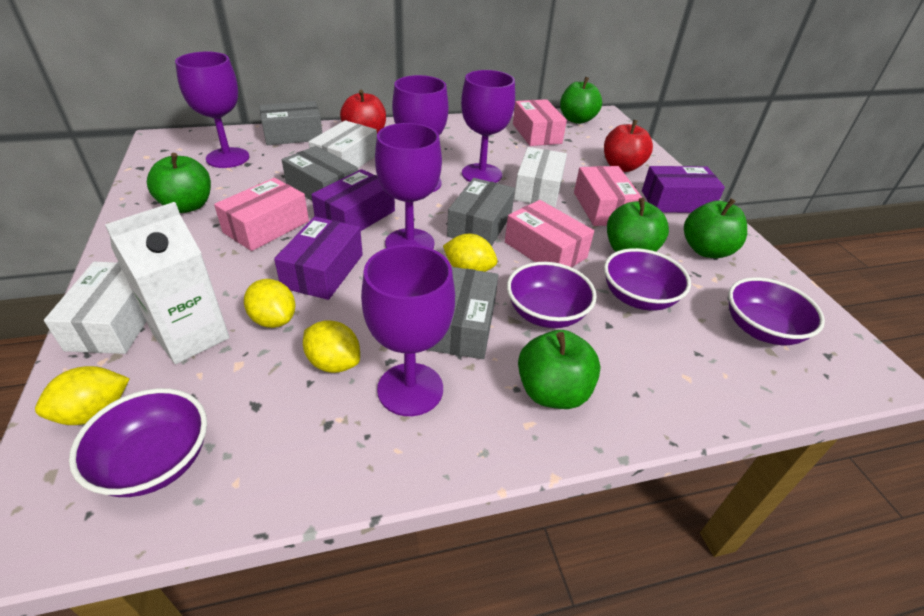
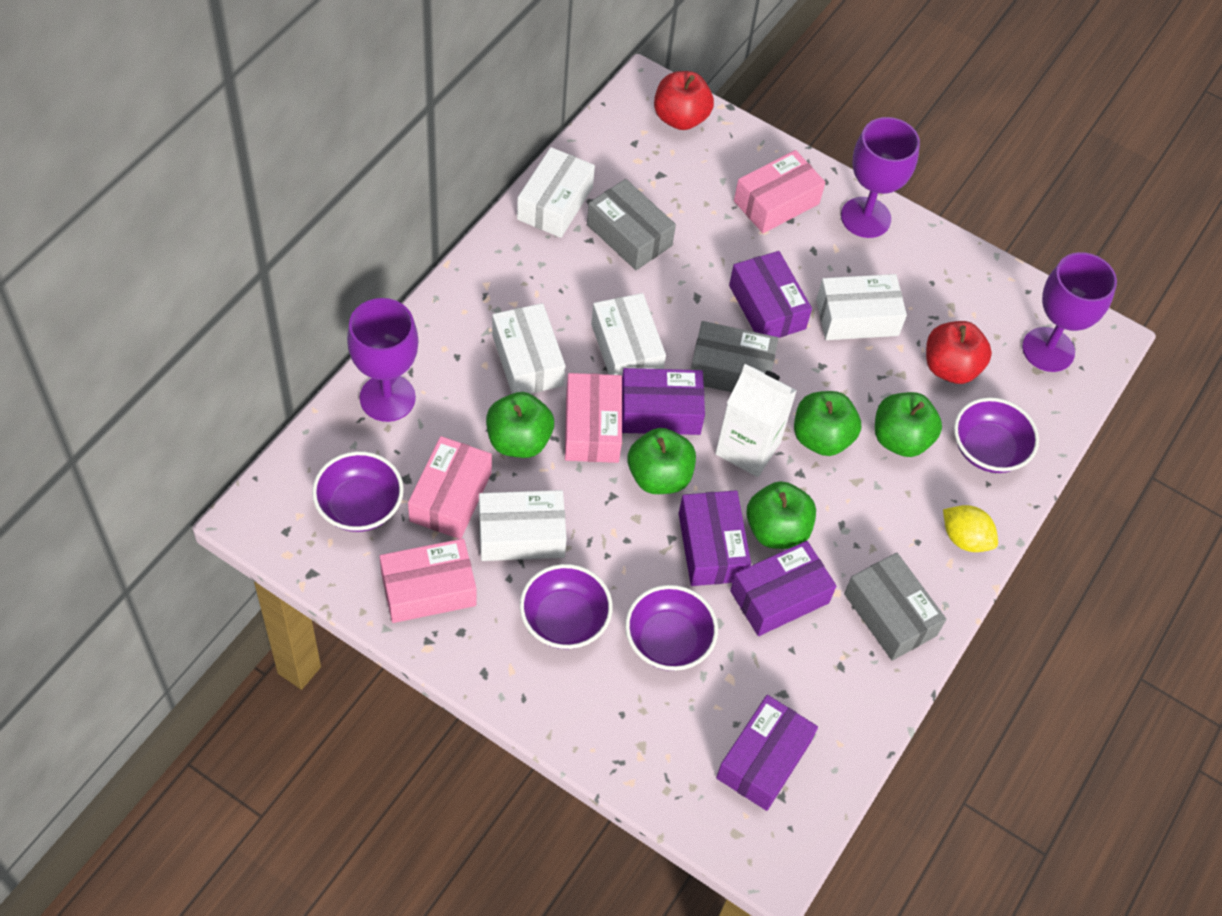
grey box: [259,101,322,145] [282,146,358,201] [428,267,498,359] [447,178,515,246] = 4 -> [587,179,676,270] [691,321,778,392] [844,553,946,661] = 3
purple box: [274,216,363,300] [311,169,395,231] [642,166,725,213] = 3 -> [622,368,705,435] [679,490,751,586] [716,695,818,811] [729,251,812,338] [730,541,836,636] = 5
purple goblet: [175,52,249,168] [361,244,455,416] [375,123,442,249] [392,75,448,192] [461,70,515,183] = 5 -> [347,298,419,422] [841,117,920,238] [1022,252,1117,372] = 3
white box: [44,262,147,354] [309,120,377,168] [514,147,567,207] = 3 -> [479,490,567,561] [492,303,566,394] [517,147,595,238] [591,293,666,375] [816,274,907,340] = 5
yellow lemon: [35,366,130,425] [244,279,296,328] [303,320,360,373] [443,234,497,272] = 4 -> [943,505,998,552] = 1

